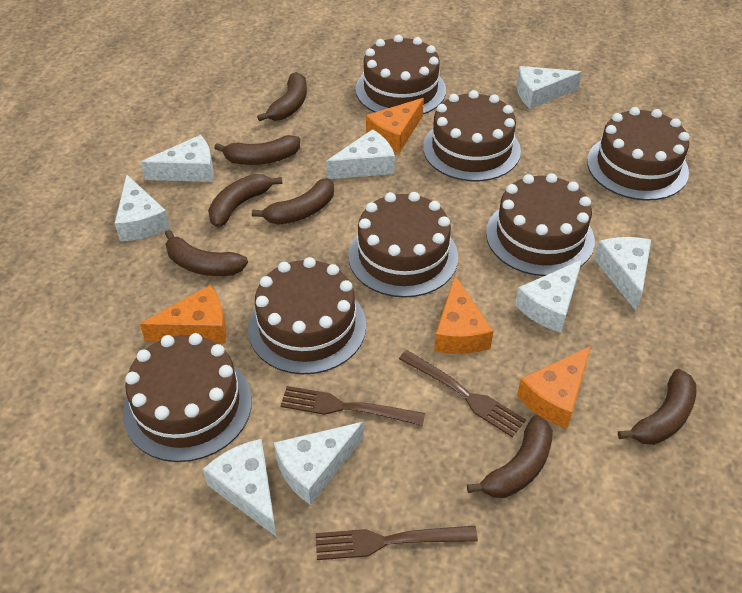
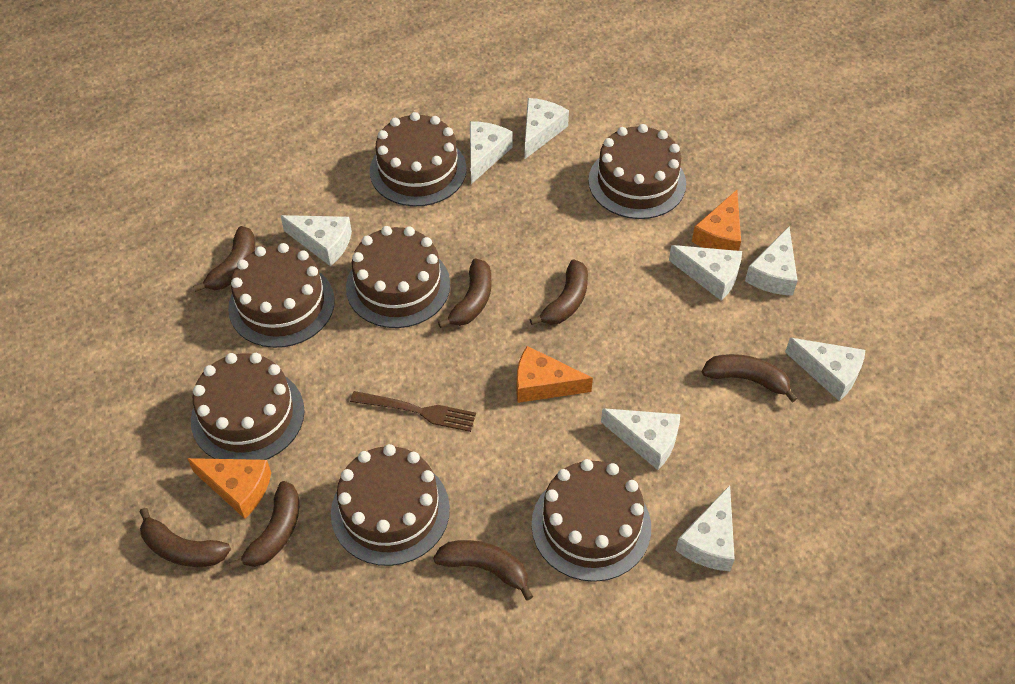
brown fork: [281,386,425,426] [316,526,478,560] [399,350,526,437] = 3 -> [350,391,476,432] = 1
orange cheese: [140,285,226,343] [366,98,424,153] [434,276,493,354] [517,346,591,429] = 4 -> [187,458,271,519] [516,346,593,403] [692,190,741,251] = 3

